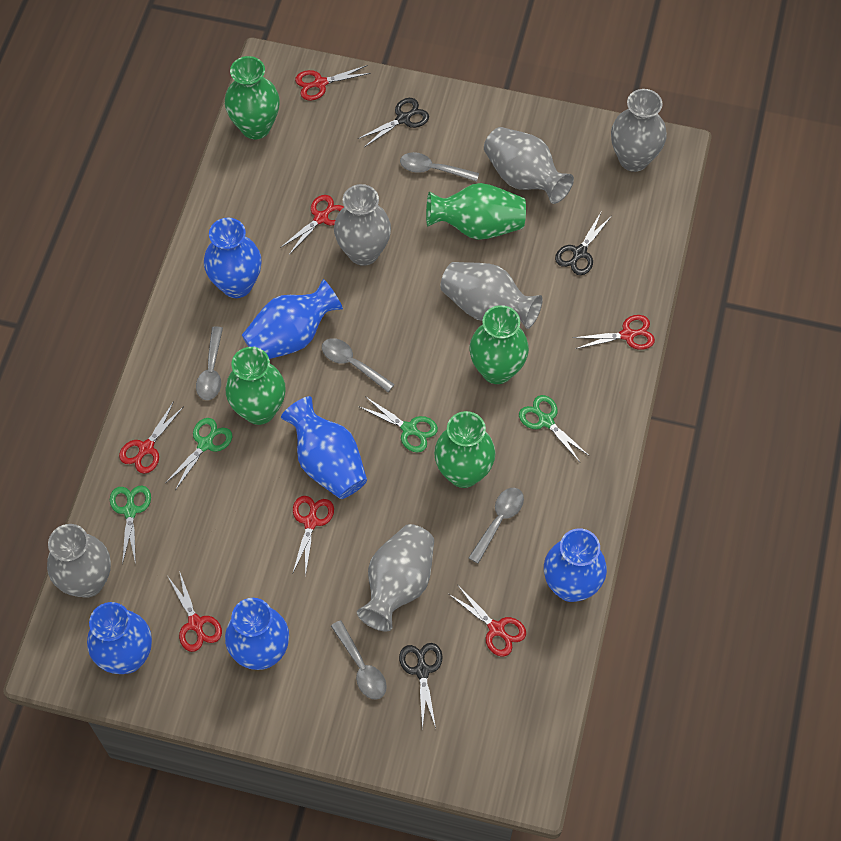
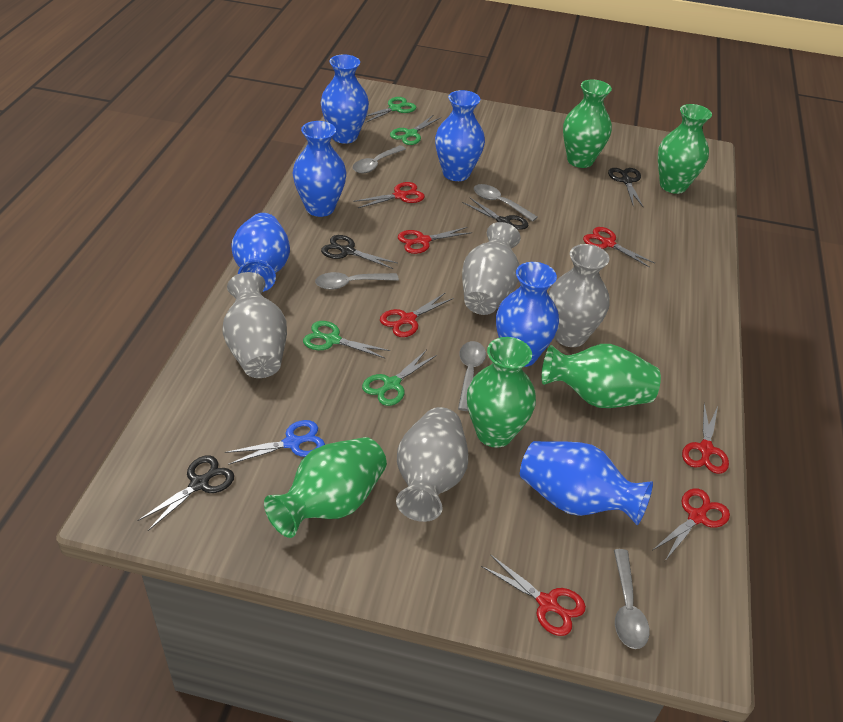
black scissors: [358,98,429,147] [399,643,443,729] [555,212,611,275] = 3 -> [137,455,234,531] [321,235,398,269] [462,197,528,230] [608,168,644,208] = 4
blue scissors: none = 0 -> [225,420,325,465] = 1
grey vase: [47,524,111,598] [334,184,391,266] [357,524,434,632] [440,262,543,329] [484,127,574,204] [611,89,667,172] = 6 -> [222,272,287,378] [396,407,468,522] [462,222,521,315] [548,244,610,347] = 4

